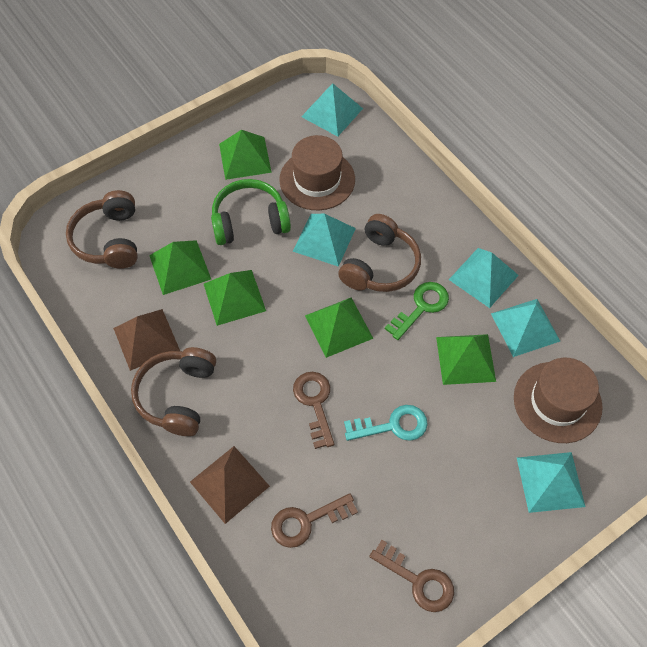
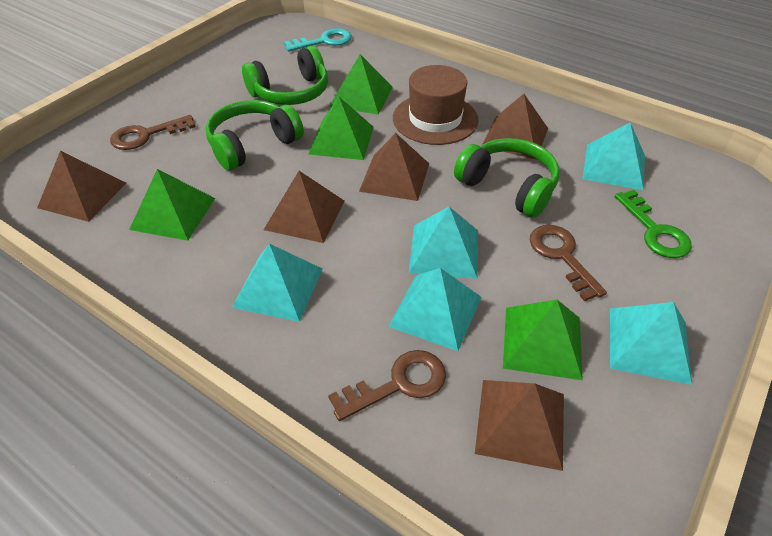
brown hat: [279,135,355,210] [514,358,603,443] = 2 -> [393,65,479,145] = 1
brown headphones: [66,190,138,269] [131,347,216,436] [338,214,421,292] = 3 -> none = 0
brown pyramid: [113,309,180,371] [190,446,270,524] = 2 -> [37,151,126,222] [264,171,345,243] [359,133,429,201] [475,380,564,471] [482,94,548,159] = 5
green headphones: [211,179,291,245] = 1 -> [206,100,304,171] [242,46,328,105] [454,138,560,218] = 3
green pyramid: [149,240,211,295] [204,270,266,326] [219,130,272,180] [305,298,374,358] [436,334,496,385] = 5 -> [129,169,215,241] [309,97,374,160] [330,54,393,115] [503,300,583,380] = 4

